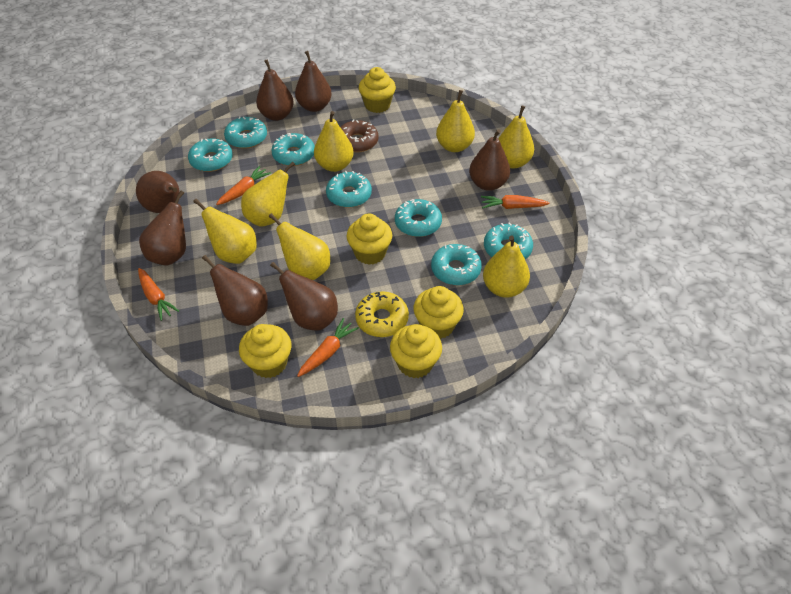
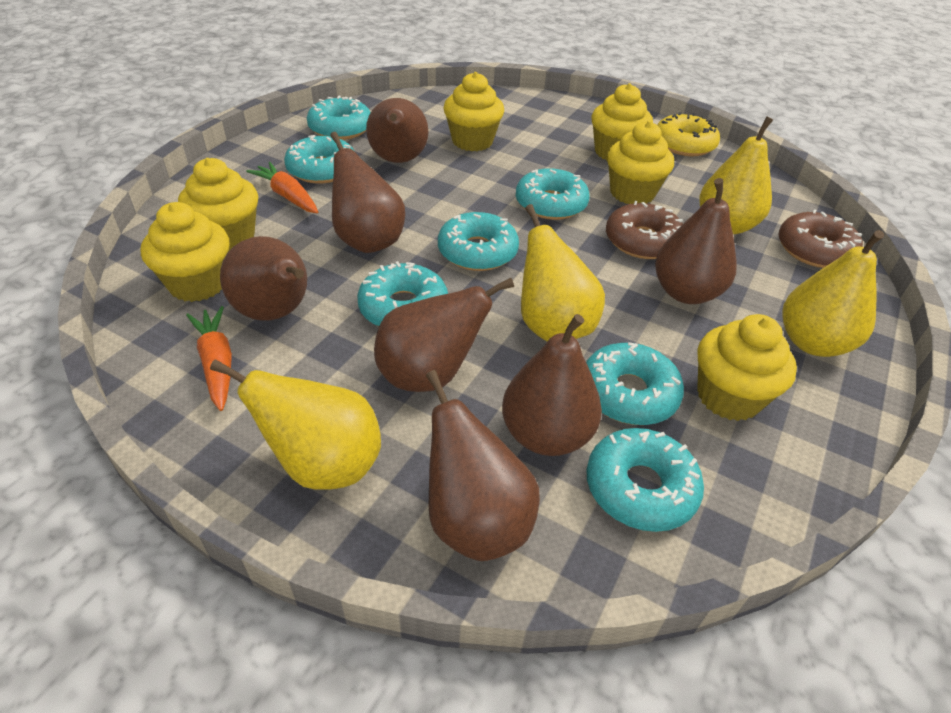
brown donut: [340,119,379,153] = 1 -> [606,201,683,259] [778,209,863,268] = 2
orange carrot: [138,268,179,321] [216,166,271,205] [297,318,359,377] [481,195,550,209] = 4 -> [186,306,232,411] [246,162,318,213] = 2
yellow cupcake: [239,324,292,378] [347,214,392,265] [359,67,396,113] [390,324,442,378] [414,286,464,339] = 5 -> [141,202,229,302] [178,158,258,251] [444,72,504,151] [592,83,653,161] [607,121,674,204] [697,314,797,421] = 6
yellow pear: [193,199,257,264] [241,161,295,227] [269,213,330,280] [314,111,354,172] [436,90,475,152] [483,235,530,298] [498,106,534,168] = 7 -> [210,360,381,490] [521,204,605,341] [699,117,773,235] [782,230,884,357] = 4

